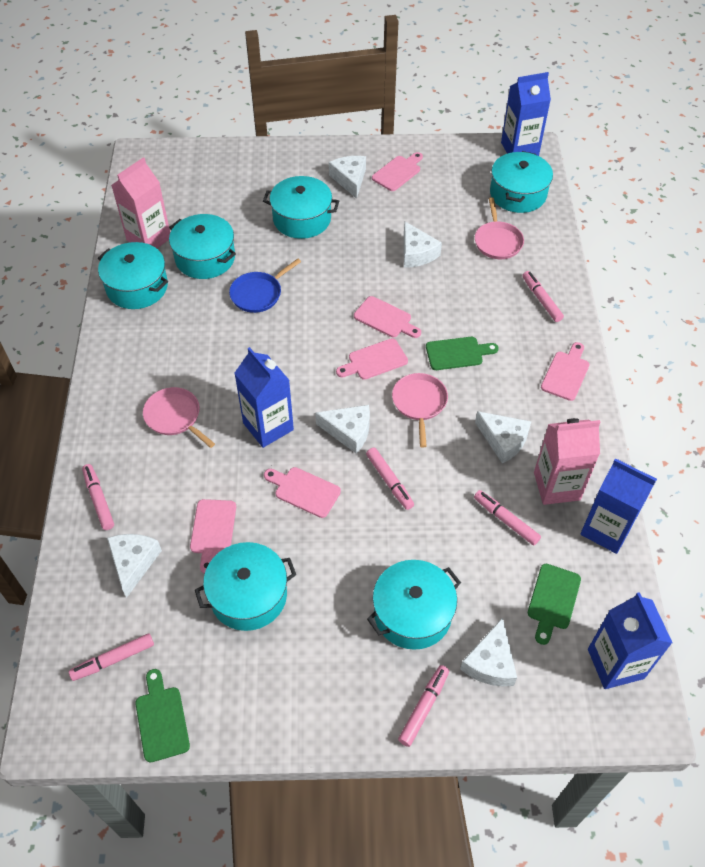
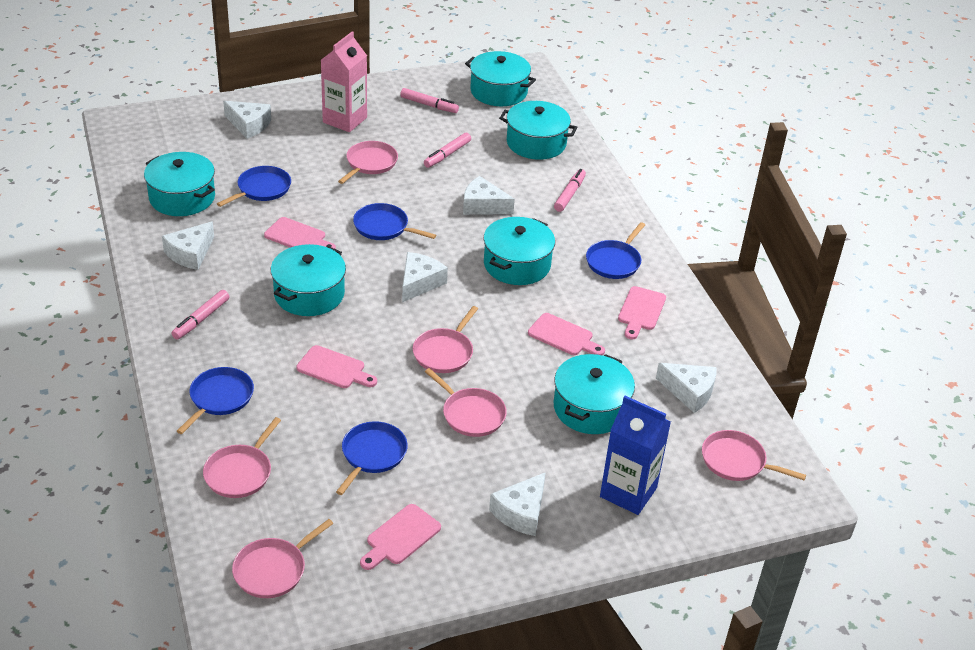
blue carton: [234,347,294,448] [501,72,551,156] [580,459,657,554] [588,592,673,689] = 4 -> [600,396,671,515] = 1
blue pan: [229,259,301,313] = 1 -> [177,367,254,434] [217,166,291,207] [336,421,408,495] [353,203,436,240] [586,222,645,279] = 5
green cutting board: [136,669,190,762] [426,337,499,370] [528,564,581,645] = 3 -> none = 0
pink carton: [111,157,170,248] [534,418,600,505] = 2 -> [321,31,367,132] = 1
pink cutting board: [190,499,236,574] [264,467,341,518] [336,338,408,380] [354,296,421,338] [372,152,423,191] [541,342,590,401] = 6 -> [264,217,336,249] [296,345,377,388] [360,504,441,570] [528,313,605,356] [618,286,666,339] = 5
pink marker: [69,633,154,681] [82,464,114,530] [366,448,414,510] [398,665,449,747] [474,490,541,545] [522,271,564,322] = 6 -> [171,290,230,339] [400,88,459,113] [424,132,471,168] [554,169,586,212] = 4
pink pan: [143,387,215,448] [392,373,448,448] [475,197,524,259] = 3 -> [203,417,281,498] [232,519,333,598] [338,141,398,184] [413,306,478,373] [425,368,507,437] [702,430,806,481] = 6

